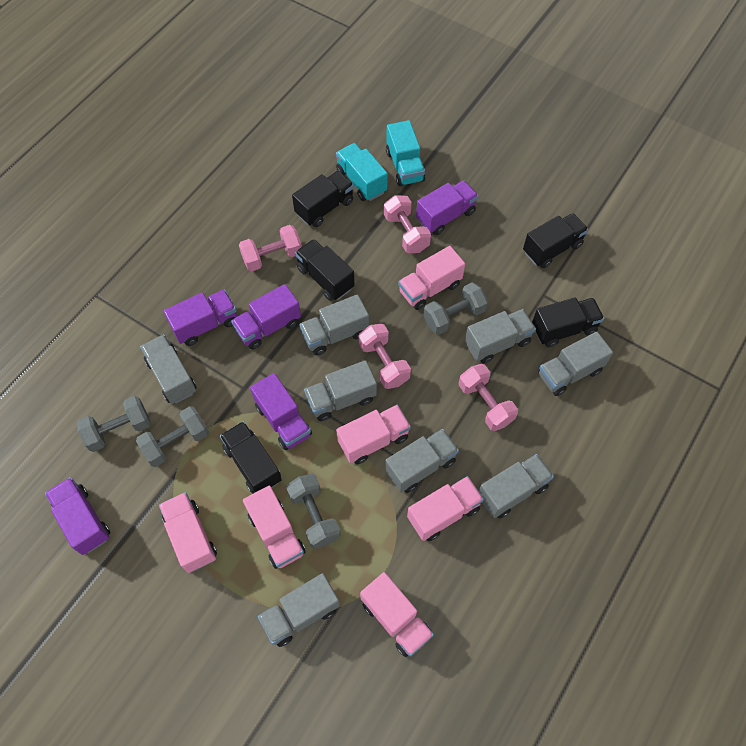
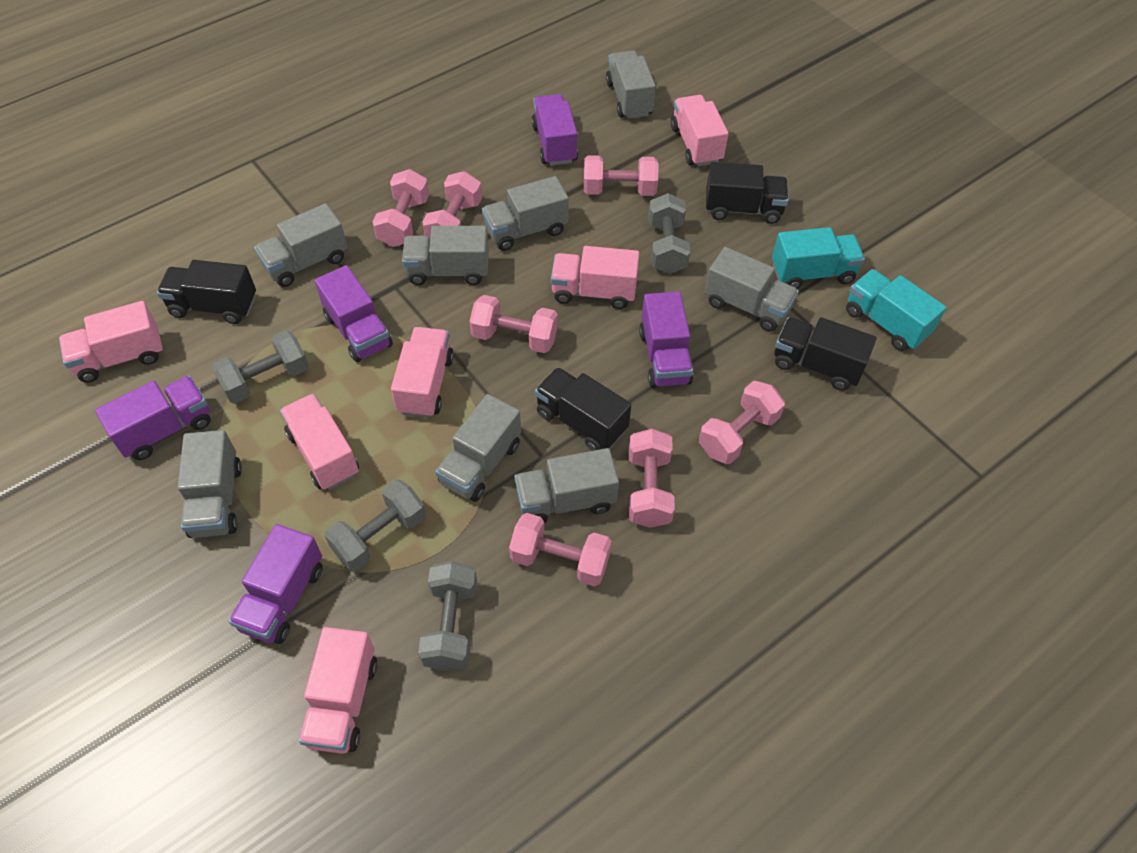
black truck: [220,421,282,494] [292,171,354,227] [295,239,355,301] [523,213,588,268] [532,297,604,347] = 5 -> [157,260,256,324] [535,367,631,451] [706,162,789,224] [774,317,877,390] = 4
pink dumbbell: [239,225,302,272] [359,324,411,389] [384,195,431,253] [459,364,518,431] = 4 -> [373,169,429,247] [422,171,482,238] [469,295,558,353] [509,513,612,587] [584,155,659,196] [629,429,675,528] [699,381,785,464] = 7

